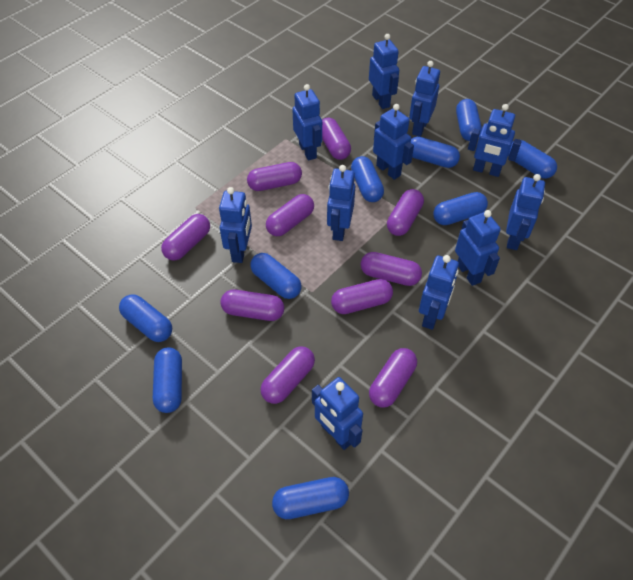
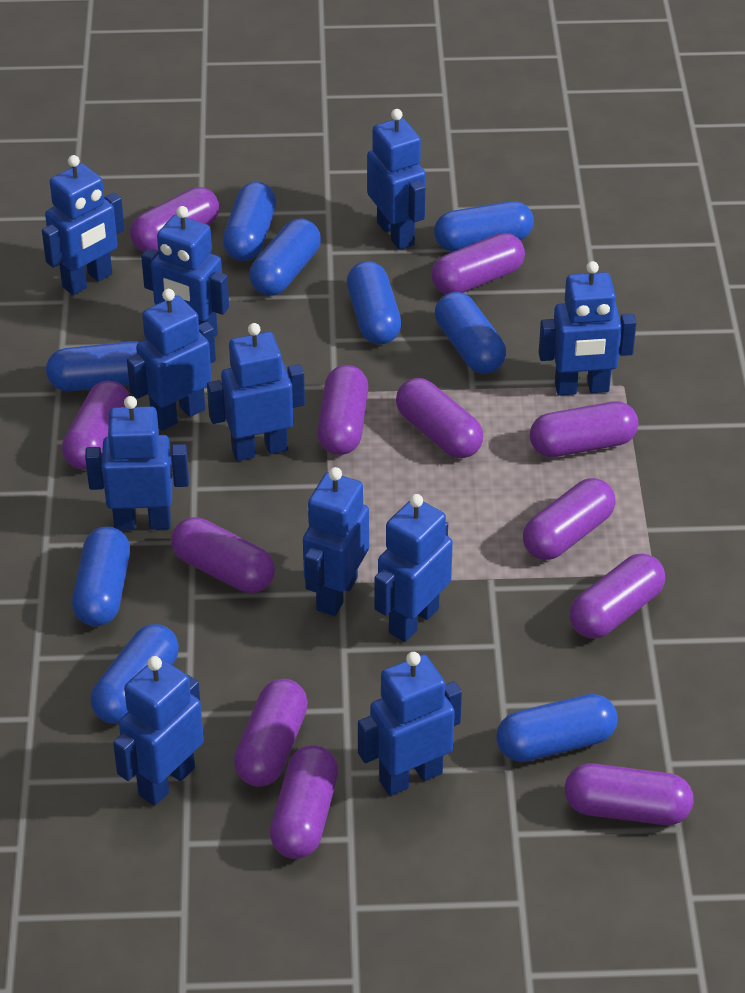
purple capsule: [161,214,210,261] [220,289,284,321] [247,162,302,191] [261,347,315,404] [266,194,314,236] [322,118,351,160] [331,279,393,314] [361,252,422,286] [369,348,417,408] [387,189,424,236] = 10 -> [62,381,130,470] [130,187,219,252] [171,517,275,593] [234,679,308,787] [270,745,338,859] [317,365,368,455] [396,378,483,458] [431,233,525,295] [523,478,616,560] [530,401,638,457] [565,763,694,825] [570,553,665,639] = 12

